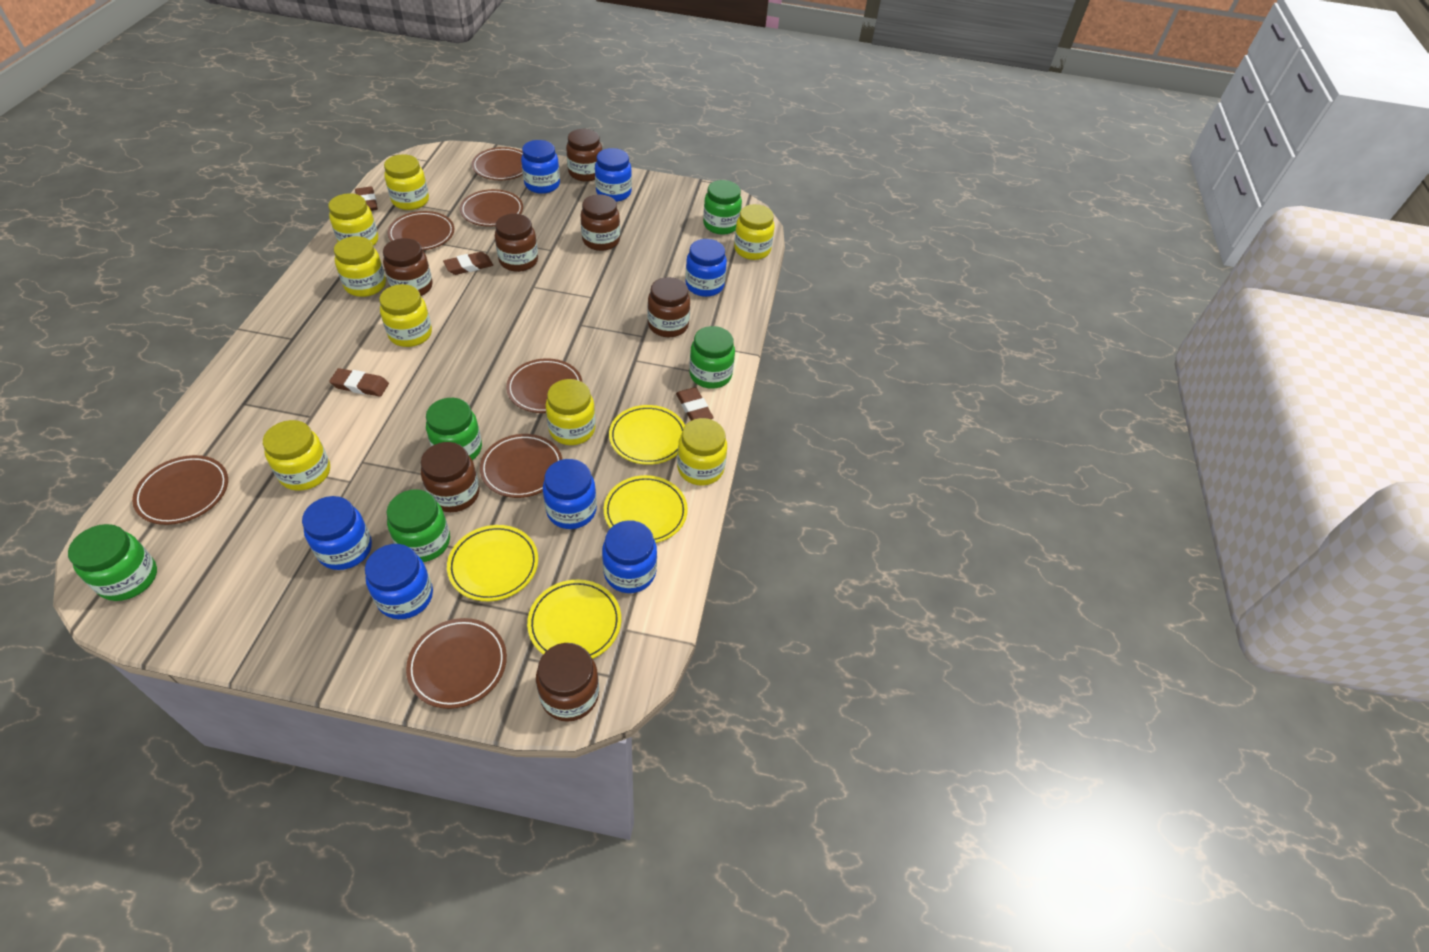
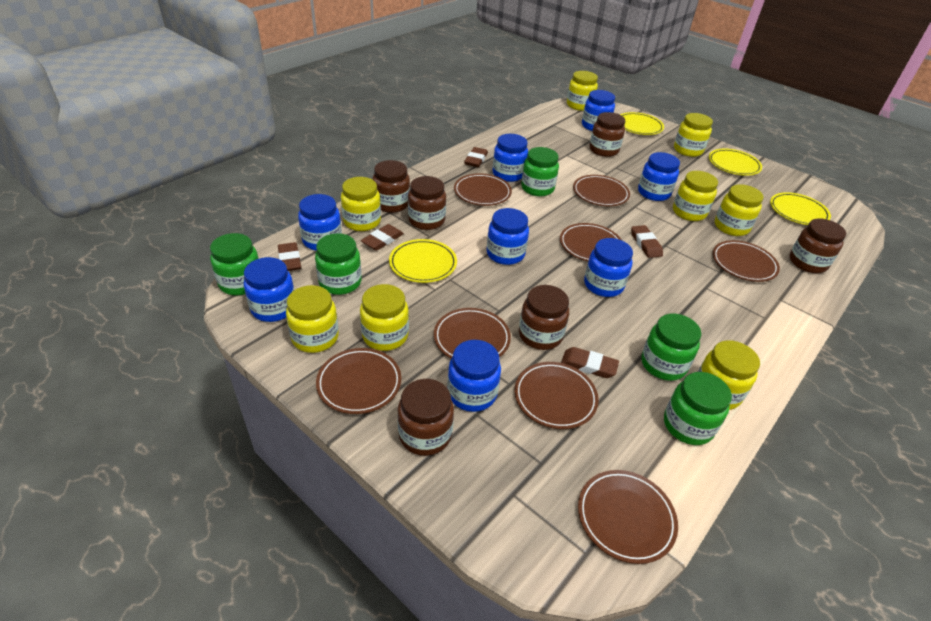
blue jar: [302,496,372,570] [365,544,433,619] [521,140,560,194] [543,459,597,529] [595,148,632,202] [602,520,657,593] [685,239,727,297] = 7 -> [244,257,294,322] [298,194,342,251] [447,340,501,412] [487,208,529,265] [493,134,528,182] [582,90,615,131] [584,238,633,297] [638,152,680,201] = 8
brown eraser: [329,368,389,397] [355,187,378,211] [443,252,493,275] [676,387,714,421] = 4 -> [278,242,301,271] [361,224,404,251] [464,147,488,167] [561,347,619,378] [631,225,663,258] = 5
brown jar: [383,238,433,296] [421,442,480,512] [495,214,538,272] [536,643,599,722] [566,129,602,181] [581,194,620,251] [648,277,690,337] = 7 -> [372,160,410,213] [397,379,454,456] [408,176,446,230] [519,285,569,350] [589,112,625,157] [789,218,846,273] = 6
brown plate: [132,455,228,525] [387,211,454,251] [406,618,507,709] [460,189,523,227] [472,147,523,180] [480,434,562,498] [506,358,582,413] = 7 -> [316,348,401,414] [434,308,511,358] [454,173,512,206] [514,362,599,429] [560,223,621,261] [573,175,630,206] [578,470,678,564] [712,240,780,282] = 8

